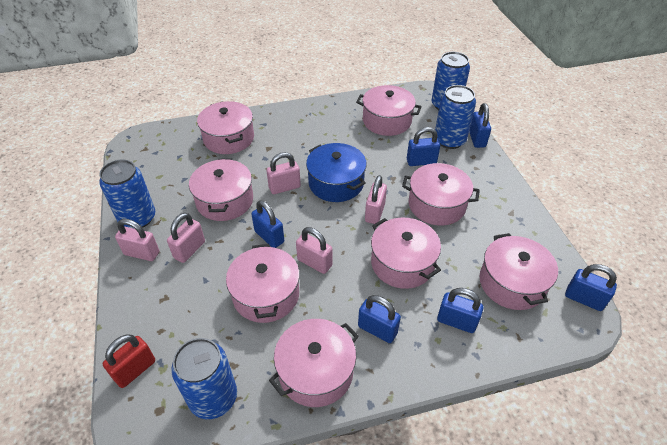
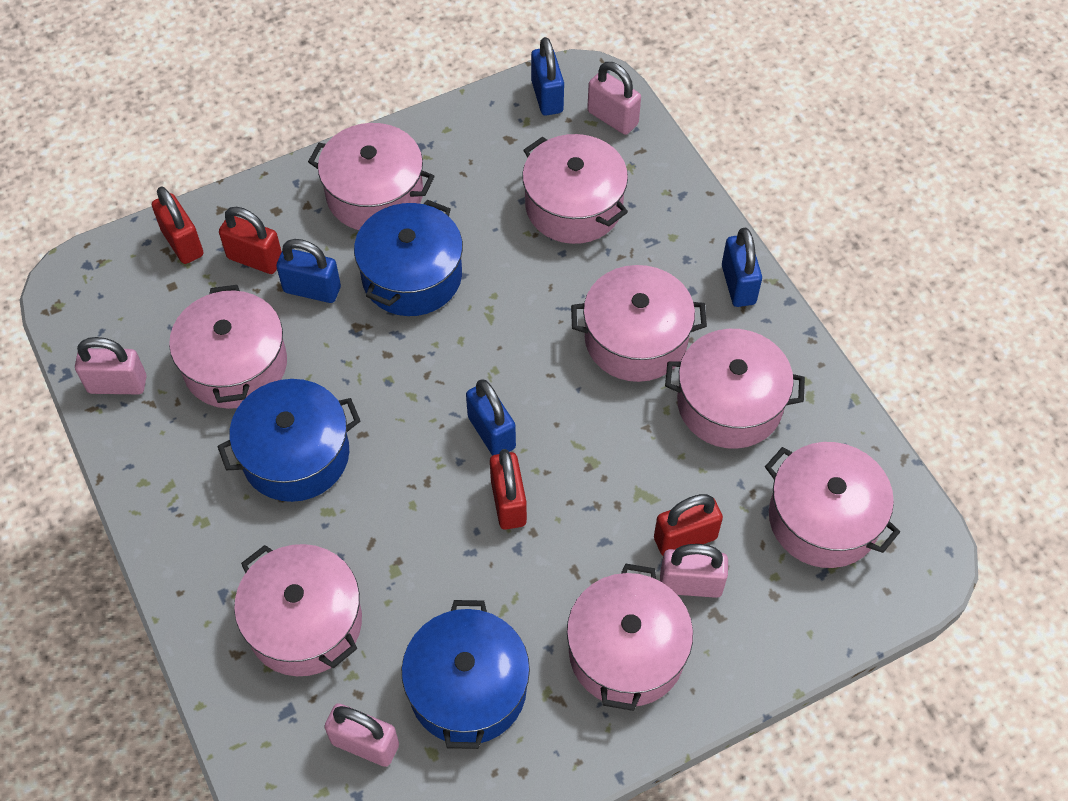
blue can: [99,160,155,228] [171,338,237,419] [431,52,470,110] [435,85,476,149] = 4 -> none = 0
blue padlock: [251,200,284,248] [358,295,401,343] [407,127,440,166] [437,288,483,333] [469,103,491,148] [565,264,617,311] = 6 -> [276,239,341,303] [466,379,516,456] [531,37,564,116] [722,228,762,307] = 4
blue pot: [306,143,367,202] = 1 -> [217,379,360,502] [354,200,463,316] [402,600,530,749] = 3
pink padlock: [115,219,159,261] [167,213,205,263] [267,152,301,194] [296,227,333,274] [365,175,387,224] = 5 -> [75,337,147,394] [324,703,399,767] [587,62,641,135] [660,544,728,598] = 4
red padlock: [103,335,155,388] = 1 -> [152,186,203,264] [219,207,282,274] [490,449,527,530] [654,494,723,556] = 4

